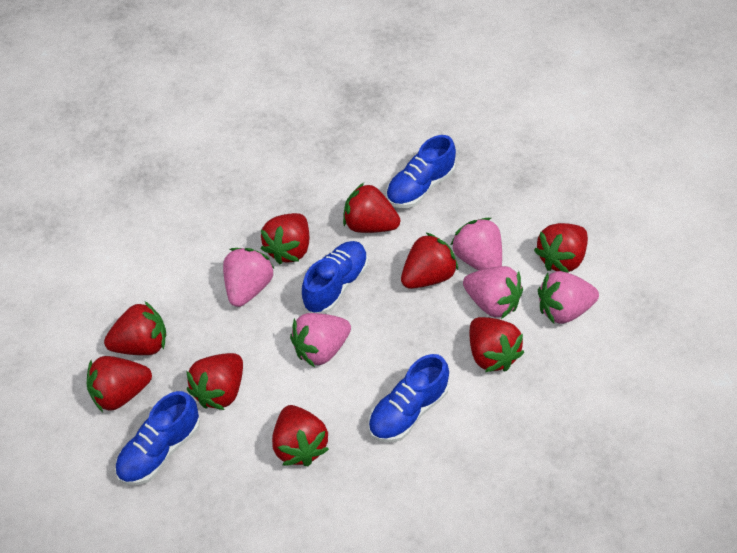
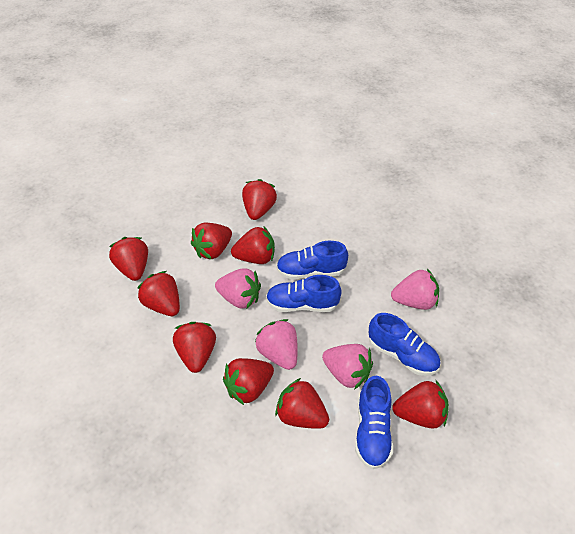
pink strawberry: [223,248,275,307] [290,313,351,367] [451,218,502,271] [463,266,523,319] [538,271,599,324] = 5 -> [215,269,261,309] [255,319,298,370] [322,344,373,390] [391,269,439,310] = 4

